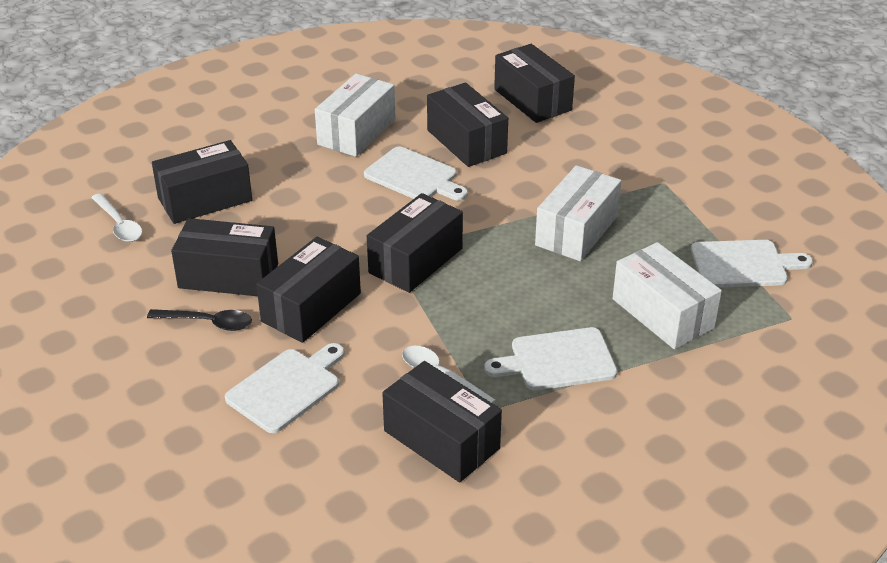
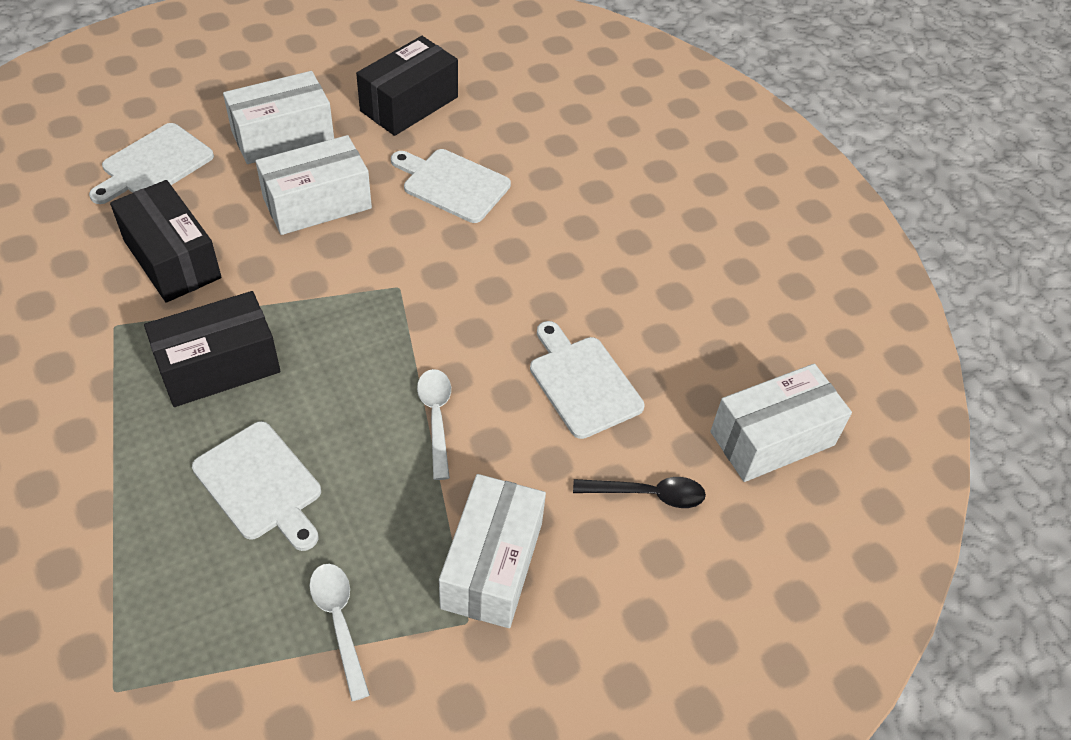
black box: [152,140,252,224] [171,218,278,296] [256,237,361,343] [367,193,463,293] [382,361,502,482] [427,83,508,167] [494,44,575,123] = 7 -> [110,180,222,303] [144,291,280,407] [356,36,458,136] = 3
white box: [315,74,395,157] [535,165,621,261] [612,242,722,349] = 3 -> [223,71,334,164] [256,135,372,235] [439,474,546,628] [710,364,852,482] = 4

